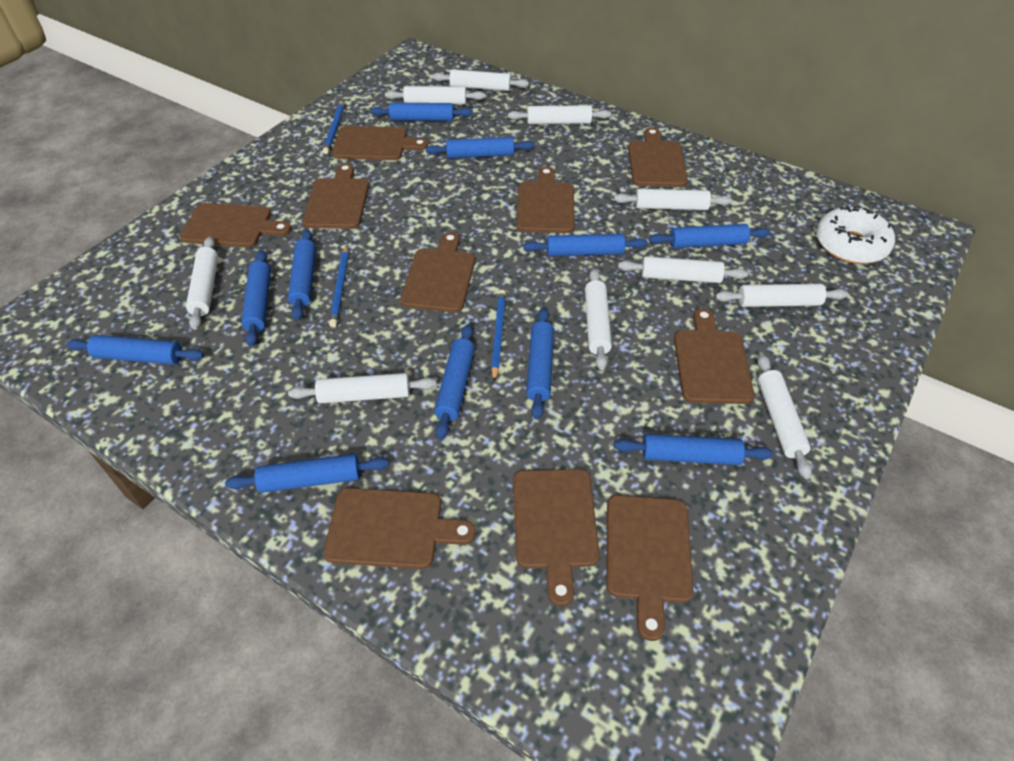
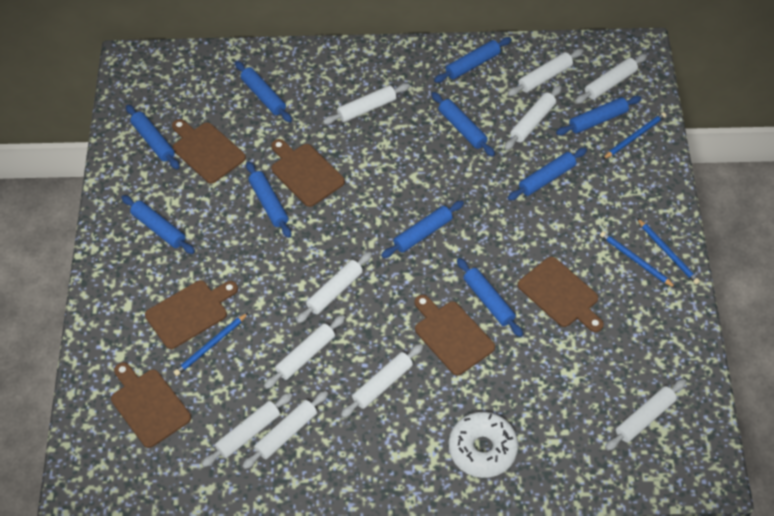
blue pencil: [323,100,344,154] [329,245,349,327] [491,290,506,382] = 3 -> [174,313,248,376] [600,231,676,288] [603,112,666,159] [637,218,700,285] = 4
blue rolling pin: [66,335,204,365] [225,454,389,493] [241,250,271,346] [288,229,316,320] [370,102,473,121] [426,137,534,158] [434,324,475,440] [524,234,648,256] [526,308,554,420] [614,434,773,465] [649,224,770,248] = 11 -> [121,195,195,254] [126,105,180,169] [235,61,292,122] [246,161,291,238] [381,201,464,258] [431,92,495,157] [434,37,512,83] [457,258,523,337] [508,148,587,200] [556,96,642,135] = 10
brown cutting board: [180,203,291,247] [302,163,369,229] [323,488,476,569] [332,126,428,160] [400,232,475,313] [513,469,600,606] [516,167,575,233] [606,495,694,641] [628,128,688,187] [674,308,755,404] = 10 -> [111,362,191,448] [145,280,238,349] [172,119,246,183] [271,139,345,207] [414,295,495,375] [518,257,604,332] = 6

